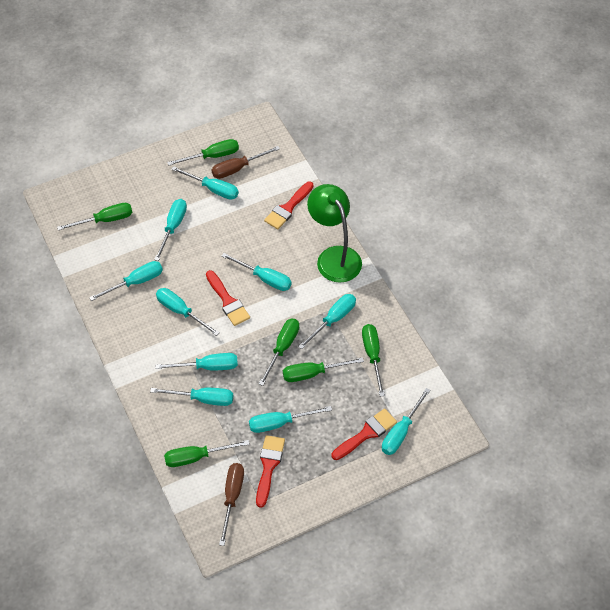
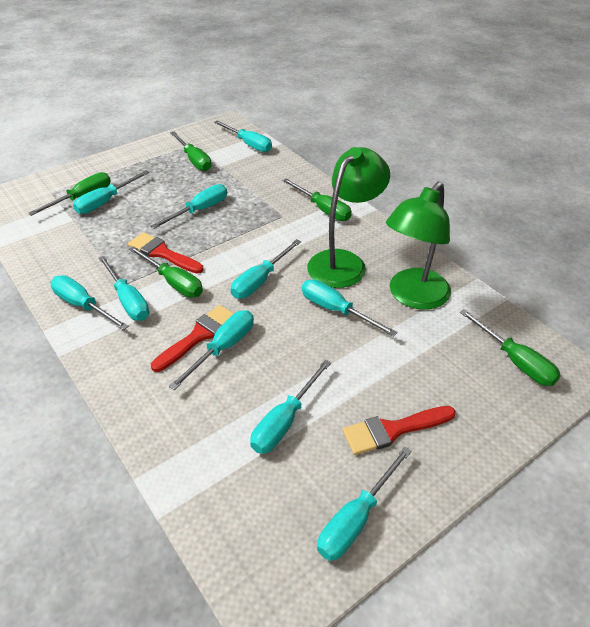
brown screwdriver: [212,146,280,179] [219,463,244,546] = 2 -> none = 0
green lamp: [307,184,362,283] = 1 -> [307,147,390,288] [386,182,451,310] = 2
green screwdriver: [57,203,132,231] [164,440,250,467] [167,139,239,166] [259,319,299,386] [283,357,364,382] [362,324,385,397] = 6 -> [28,172,111,216] [129,246,203,298] [170,132,212,171] [283,179,352,221] [460,309,561,386] = 5
red brush: [206,270,250,326] [256,435,285,508] [264,182,314,229] [332,408,397,460] = 4 -> [128,232,204,274] [151,305,234,372] [343,406,456,455] = 3

